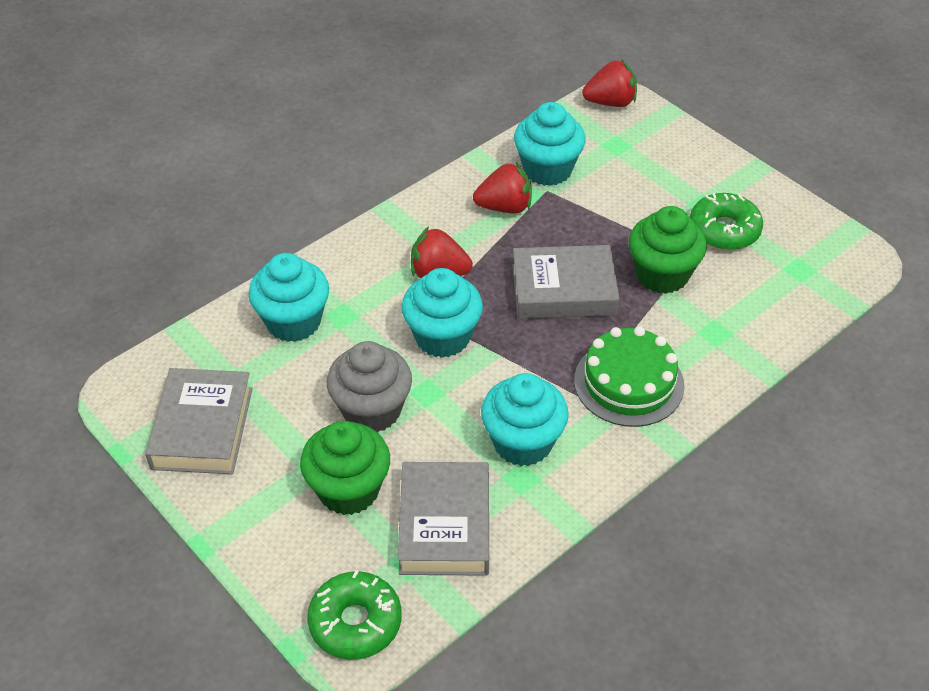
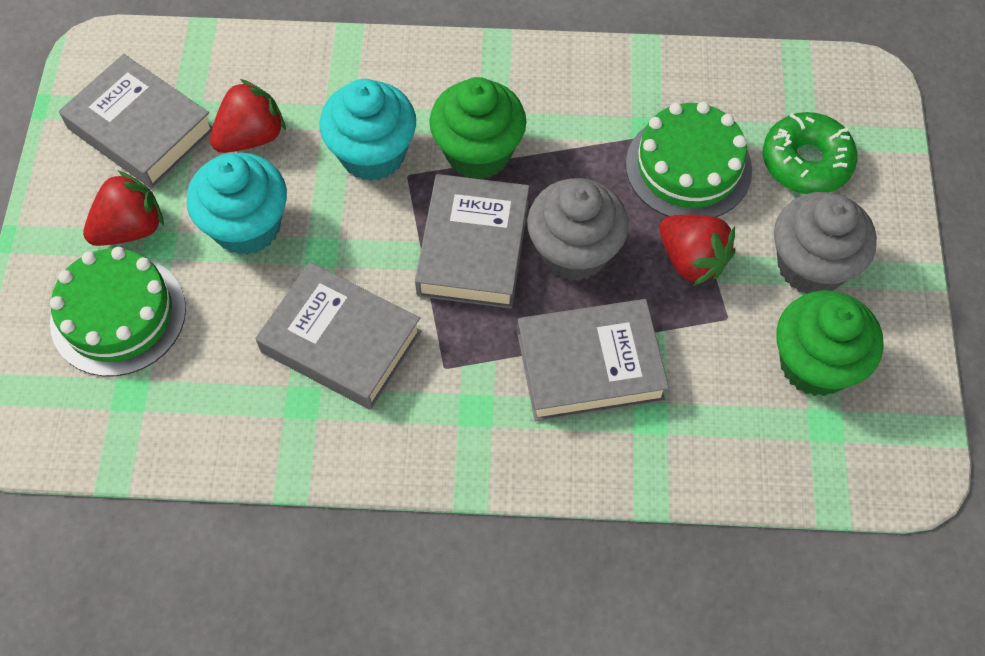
green cake: [574,326,684,427] = 1 -> [50,247,186,377] [626,102,752,217] = 2
green donut: [307,570,402,660] [690,193,763,250] = 2 -> [763,112,857,194] = 1
grey book: [145,368,253,474] [398,462,489,576] [512,245,620,319] = 3 -> [59,54,213,189] [255,262,422,410] [415,174,529,308] [517,299,669,421] = 4
grey cupcake: [327,341,412,433] = 1 -> [527,178,629,281] [774,192,877,294] = 2
turquoise cupcake: [248,253,329,342] [401,268,483,358] [481,373,569,466] [514,102,586,186] = 4 -> [187,153,287,255] [320,79,416,181] = 2

